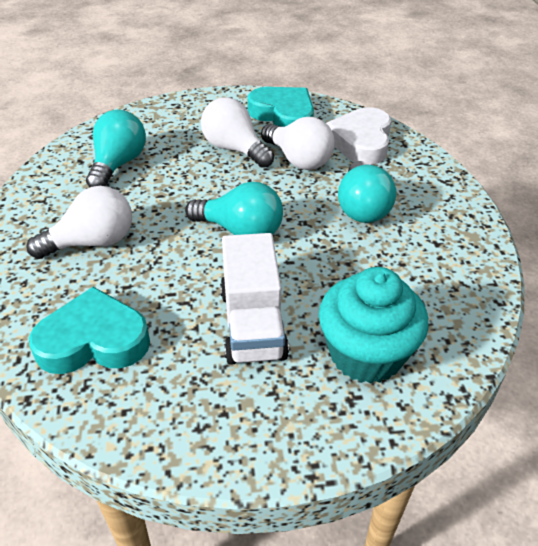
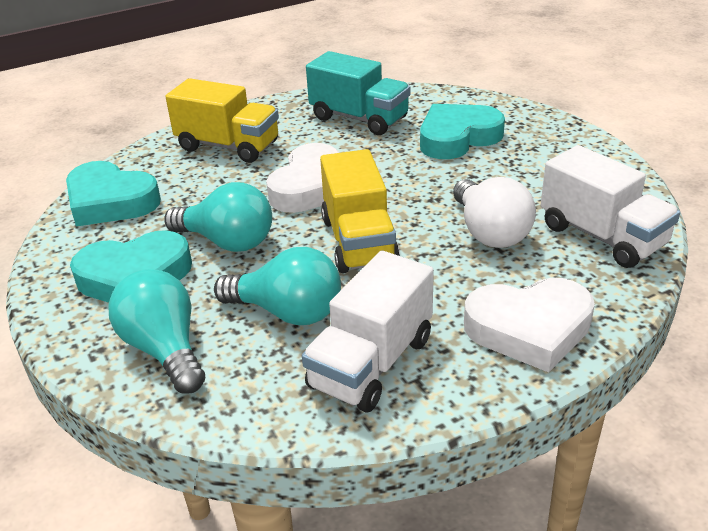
turquoise cupcake: [319,267,429,384] = 1 -> none = 0
turquoise heart: [29,287,150,374] [247,87,314,127] = 2 -> [66,161,161,227] [70,230,192,303] [420,104,505,159] = 3
turquoise truck: none = 0 -> [306,51,410,135] = 1
white heart: [326,107,391,165] = 1 -> [266,143,339,213] [464,278,595,372] = 2
white light bulb: [26,186,132,259] [201,97,274,168] [261,117,335,170] = 3 -> [453,177,536,248] = 1
white truck: [220,233,289,365] = 1 -> [302,250,434,412] [541,145,680,268] = 2
yellow truck: none = 0 -> [166,78,279,163] [320,149,400,273] = 2

